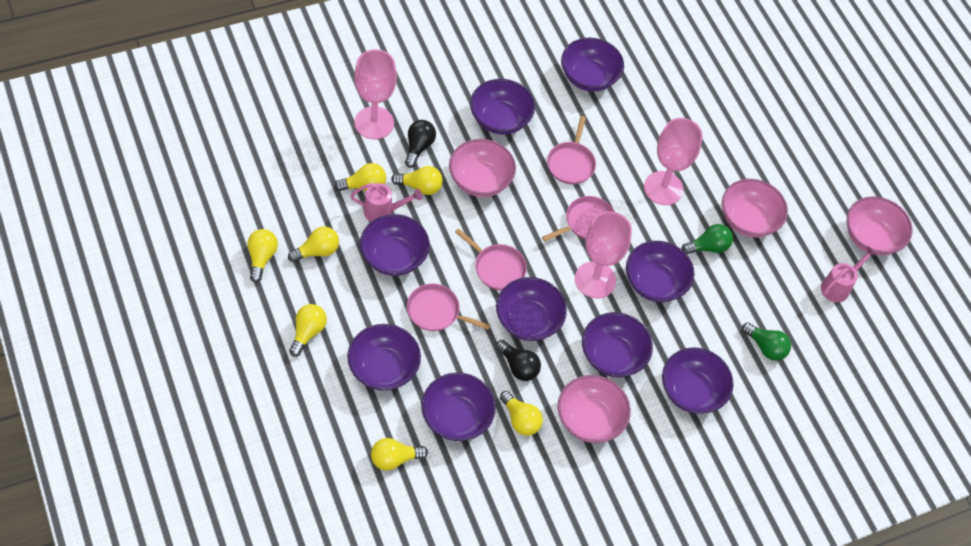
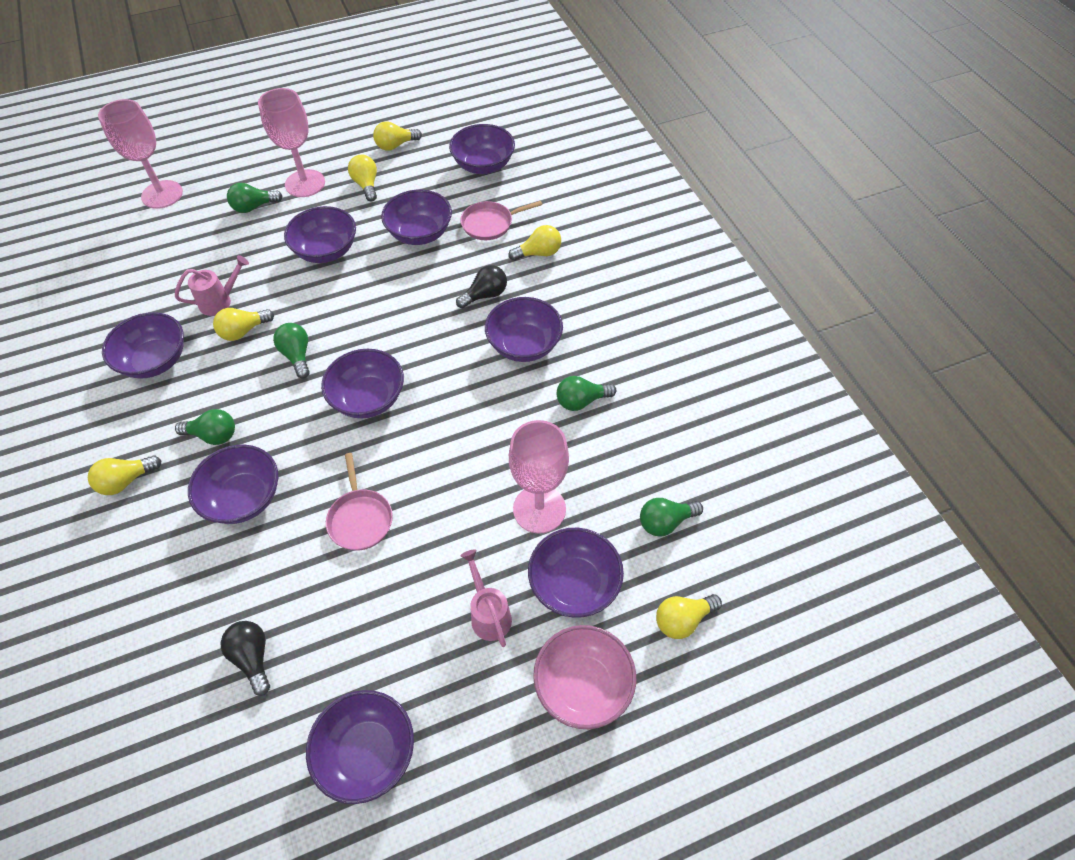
green light bulb: [681,224,733,255] [742,322,791,361] = 2 -> [175,409,235,445] [227,183,283,213] [273,323,310,379] [557,376,616,411] [640,498,703,537] = 5
pink bowl: [449,139,516,197] [558,375,631,443] [722,179,788,238] [847,196,913,255] = 4 -> [533,625,636,729] = 1
pink pan: [407,284,490,331] [455,228,527,290] [542,196,614,242] [547,116,596,184] = 4 -> [326,453,393,550] [460,201,542,240] = 2
yellow light bulb: [248,229,278,282] [288,226,339,262] [289,304,327,357] [334,163,386,191] [371,438,428,471] [391,166,443,195] [500,391,543,436] = 7 -> [88,456,161,495] [213,308,274,341] [348,155,377,201] [373,121,422,151] [509,225,561,261] [656,594,722,639] = 6

